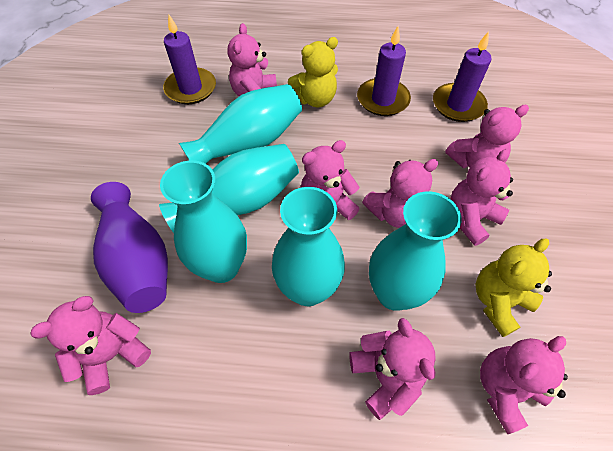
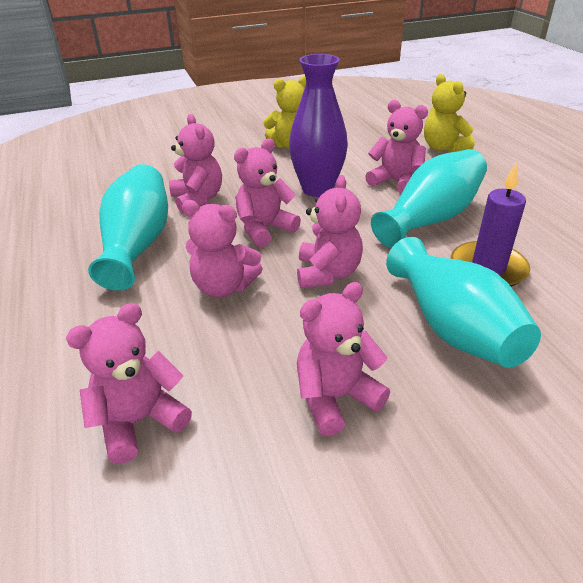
pink teddy bear: [30,296,151,395] [228,23,277,96] [300,140,359,220] [349,318,436,420] [362,159,438,228] [445,105,529,168] [450,149,513,246] [480,336,568,434] = 8 -> [66,303,192,464] [169,114,222,213] [182,200,263,298] [234,139,301,247] [297,175,363,288] [297,282,390,436] [365,100,428,194] = 7
purple candle: [163,15,216,104] [357,26,411,116] [433,31,492,122] = 3 -> [451,162,530,287] = 1
turquoise vase: [159,144,299,233] [160,160,247,283] [179,84,302,164] [272,187,345,306] [369,191,462,311] = 5 -> [88,164,168,290] [371,149,487,248] [386,237,541,368] = 3

